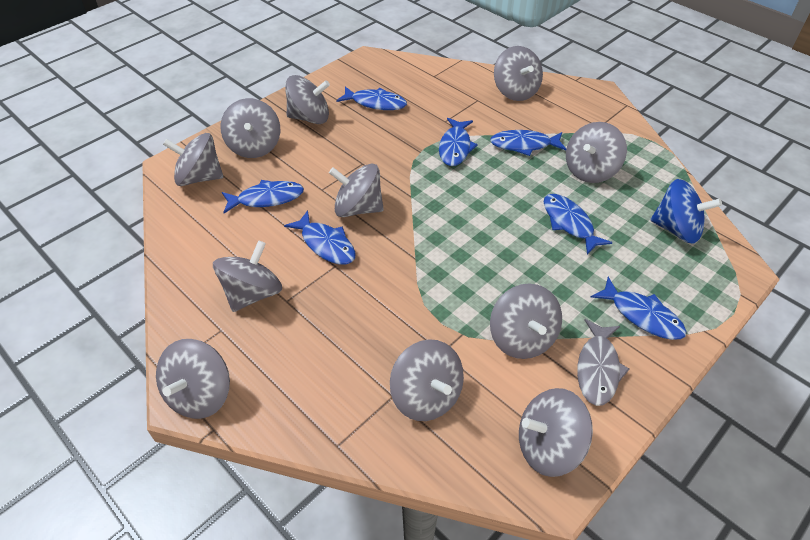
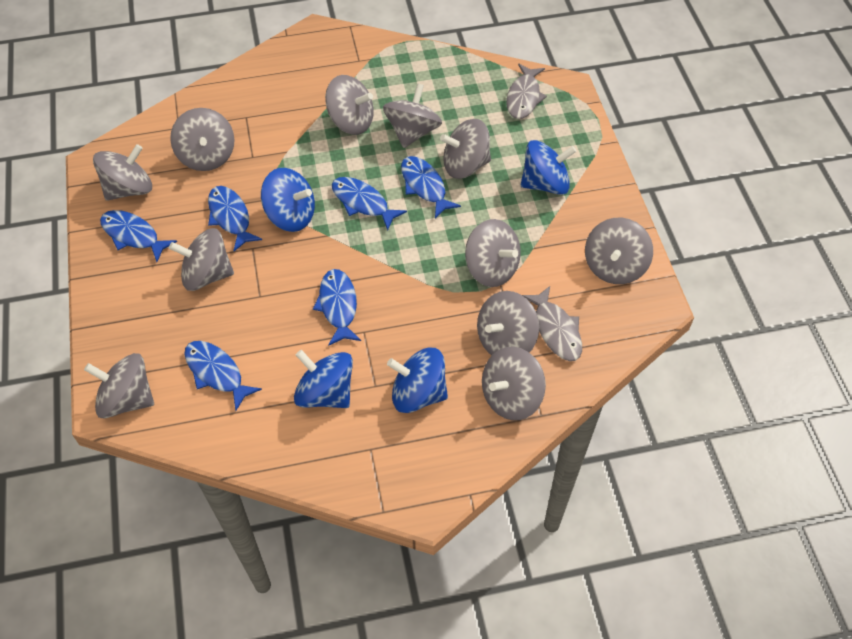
blue fish: [222,180,304,213] [284,210,356,265] [336,86,407,110] [439,118,478,166] [490,130,566,156] [544,194,613,255] [591,277,687,340] = 7 -> [100,210,177,262] [184,341,262,411] [208,186,262,251] [313,269,361,346] [332,177,407,230] [401,156,461,218] = 6
blue spinning top: [651,179,722,243] = 1 -> [261,168,315,232] [294,350,353,408] [387,348,448,413] [521,140,576,195] = 4
grey fish: [577,319,629,406] = 1 -> [506,64,547,119] [522,286,582,361] = 2

